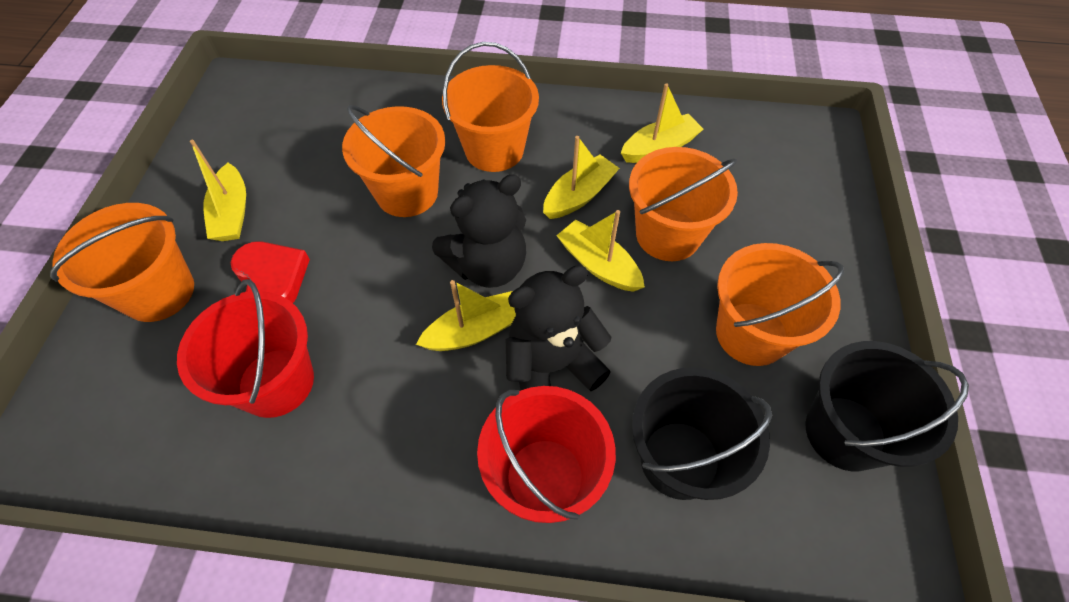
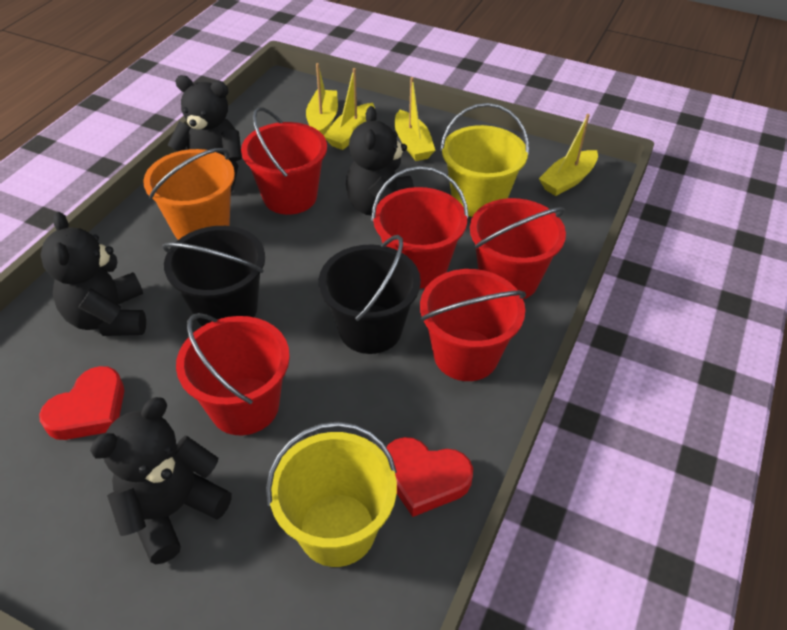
black teddy bear: [432,174,526,288] [506,265,611,391] = 2 -> [41,212,146,336] [90,397,232,565] [168,75,242,192] [346,106,414,216] = 4
orange bucket: [50,203,194,322] [342,105,445,217] [442,42,539,172] [629,147,738,261] [716,243,844,366] = 5 -> [143,148,235,240] = 1
red bucket: [177,279,314,418] [477,386,616,523] = 2 -> [176,313,290,435] [241,107,327,215] [371,166,469,289] [420,269,526,381] [470,198,566,299] = 5
red heart: [231,241,310,303] = 1 -> [39,366,124,440] [386,437,473,517] = 2
yellow boat: [190,140,246,241] [416,280,516,351] [543,136,620,219] [556,210,645,292] [621,83,703,163] = 5 -> [306,63,338,136] [324,68,375,150] [395,77,435,161] [539,114,598,196] = 4
yellow bucket: none = 0 -> [266,422,397,567] [440,103,529,217] = 2

